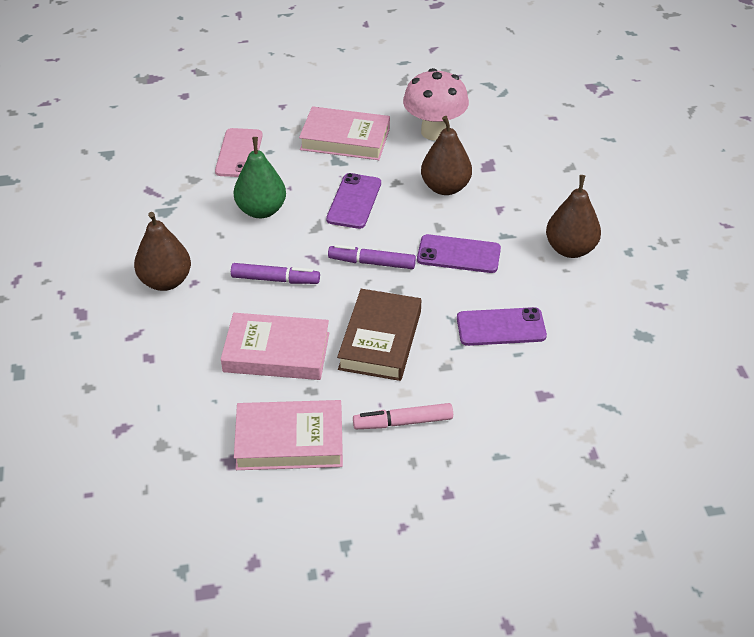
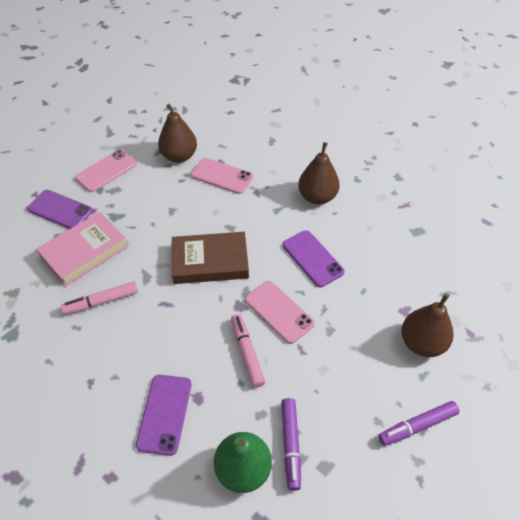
pink book: [221,313,329,380] [234,400,343,470] [299,106,390,160] = 3 -> [36,212,128,287] = 1
pink marker: [353,403,453,429] = 1 -> [61,281,138,315] [231,314,265,388] = 2
pink mushroom: [403,68,469,140] = 1 -> none = 0
pink phone: [215,128,263,177] = 1 -> [75,150,137,192] [191,158,253,194] [245,281,315,344] = 3

